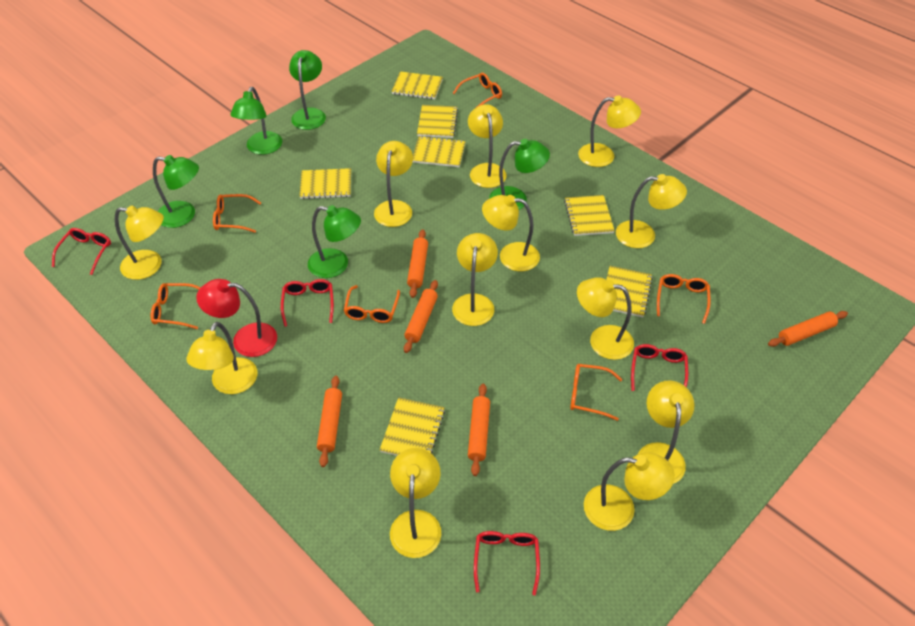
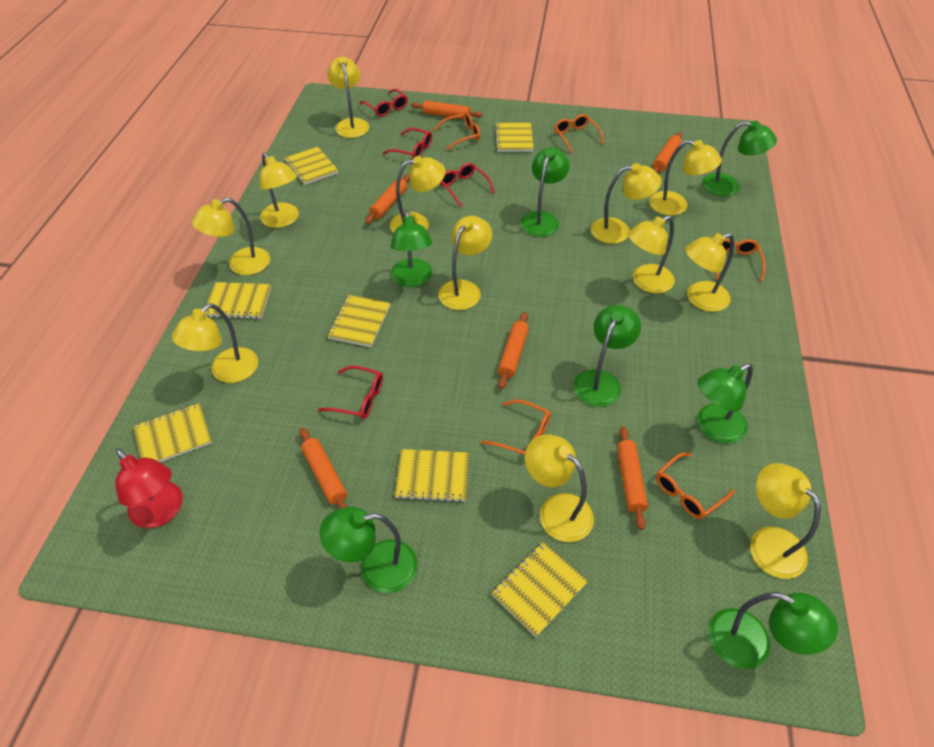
green lamp: [153,155,199,228] [230,87,282,155] [289,50,326,130] [308,205,361,278] [489,139,550,210] = 5 -> [319,507,418,593] [390,210,432,287] [520,147,570,237] [574,305,641,407] [697,363,753,444] [702,121,777,196] [708,592,838,669] = 7
orange glasses: [150,283,200,329] [213,194,261,233] [344,285,400,323] [453,73,502,107] [570,364,622,421] [657,274,711,324] = 6 -> [434,112,480,150] [482,400,551,455] [554,114,604,153] [656,453,735,519] [715,238,766,282] = 5
orange rolling pin: [317,376,342,467] [404,280,438,353] [407,229,428,298] [468,384,490,476] [768,311,848,347] = 5 -> [299,427,348,509] [365,174,410,224] [411,100,483,119] [498,312,529,389] [617,426,648,530] [653,132,682,174] = 6

